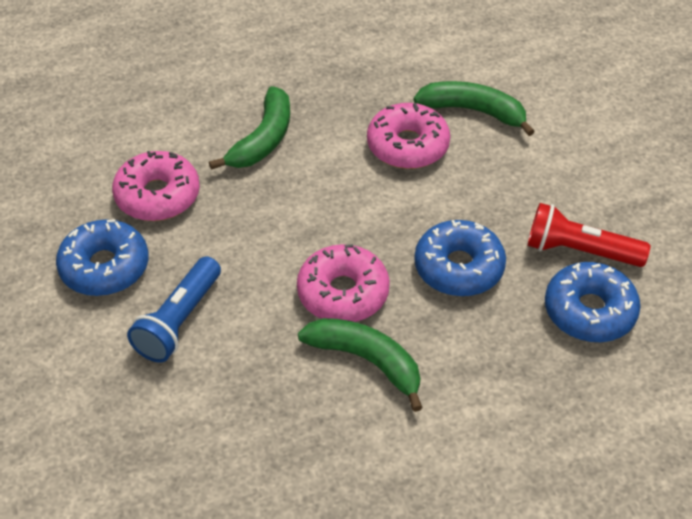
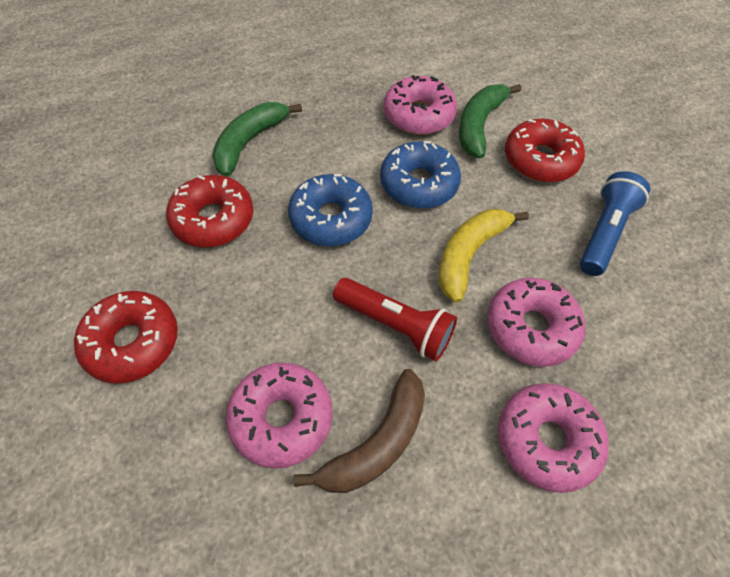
blue donut: [56,219,149,296] [414,220,506,296] [545,262,641,342] = 3 -> [288,174,373,246] [380,141,461,209] = 2
brown banana: none = 0 -> [294,369,425,493] = 1
green banana: [209,86,290,170] [298,318,423,412] [414,81,535,136] = 3 -> [212,102,302,177] [459,84,522,159] = 2
pink donut: [112,151,200,221] [297,244,390,322] [367,103,450,169] = 3 -> [226,363,333,469] [384,75,457,135] [488,278,585,367] [498,383,609,493] = 4
red donut: none = 0 -> [74,291,178,384] [166,175,253,247] [505,119,585,182] = 3
yellow banana: none = 0 -> [439,209,529,303] = 1

